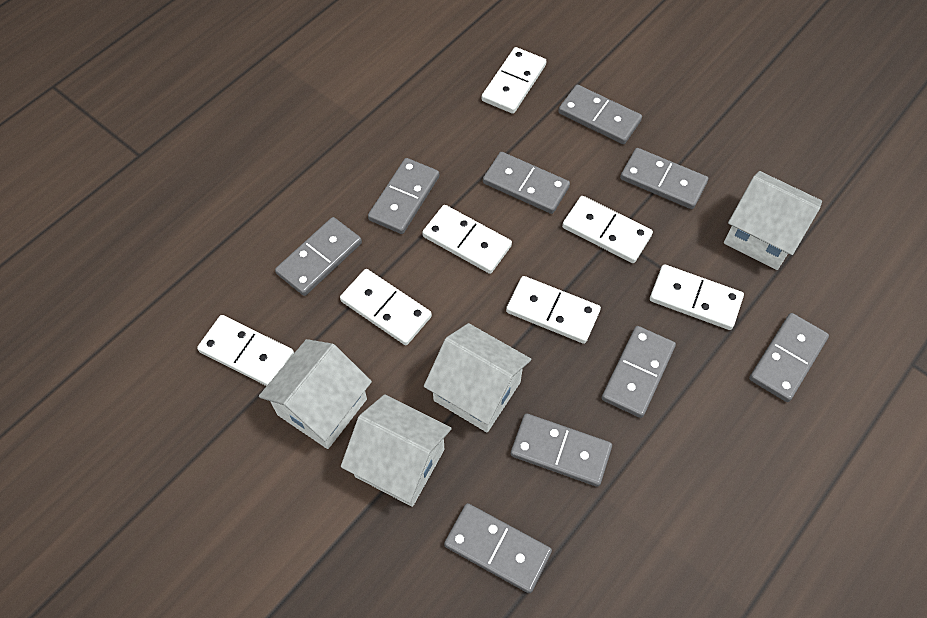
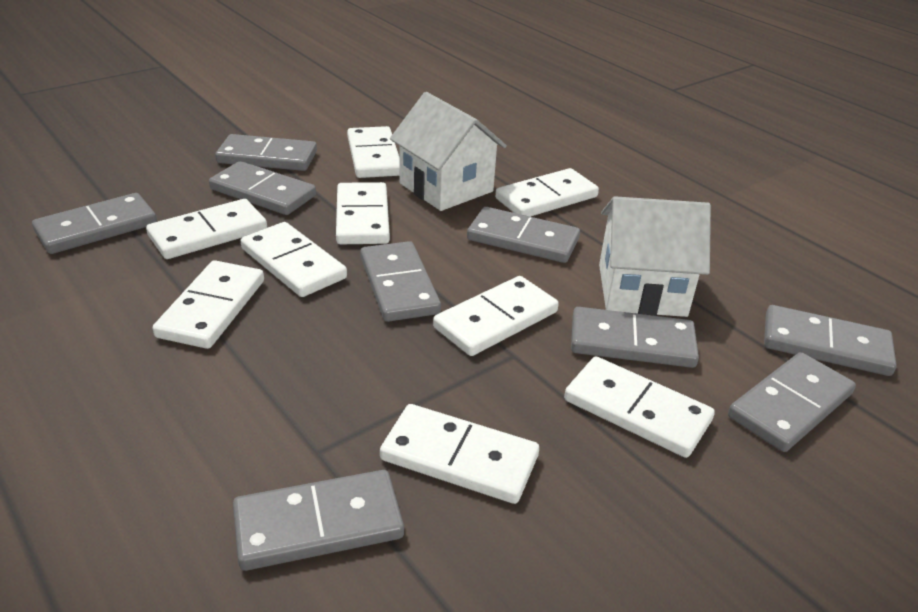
white domino: [197,315,294,386] [340,269,432,345] [422,205,512,274] [482,47,546,114] [506,276,601,344] [562,196,653,263] [650,264,744,330] = 7 -> [146,199,267,259] [152,260,264,349] [241,222,347,297] [336,182,390,244] [347,126,400,178] [380,404,539,504] [433,276,559,356] [495,168,599,217] [564,356,715,458] = 9
white house: [259,339,372,449] [341,394,452,507] [424,323,531,433] [724,171,822,270] = 4 -> [390,92,507,211] [599,196,711,317] = 2

